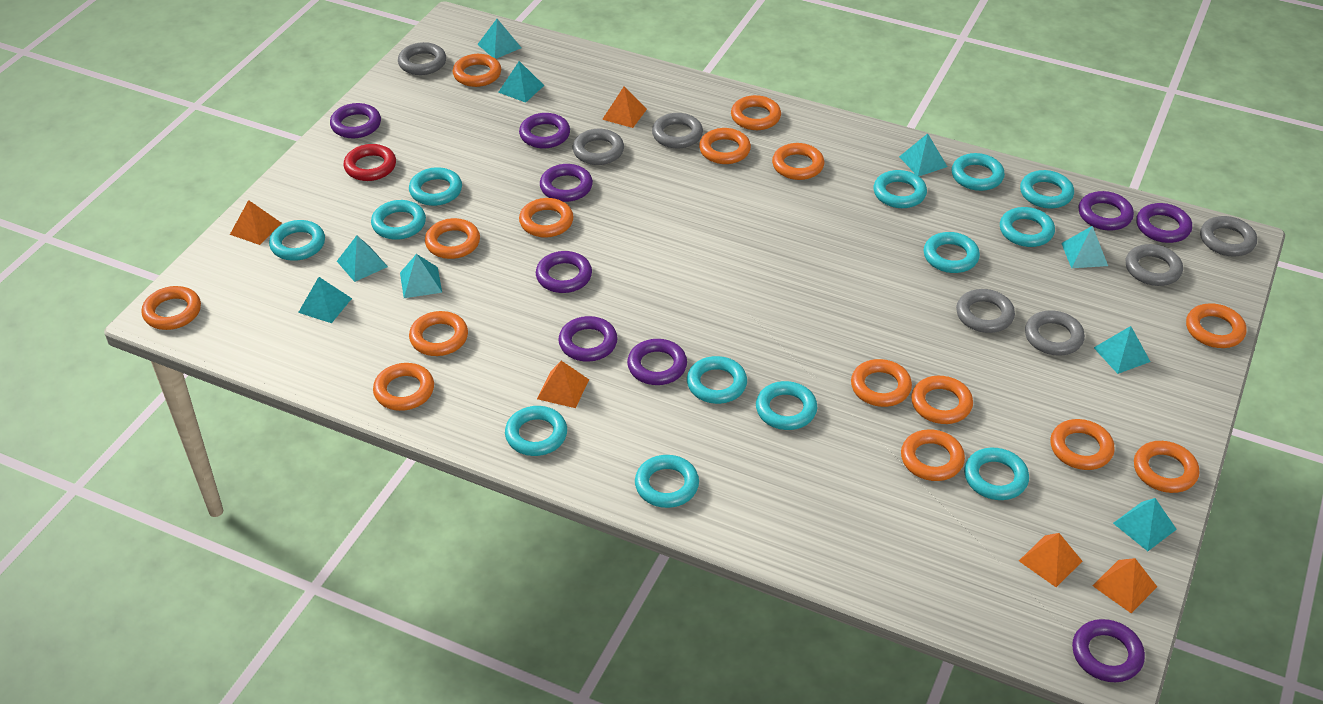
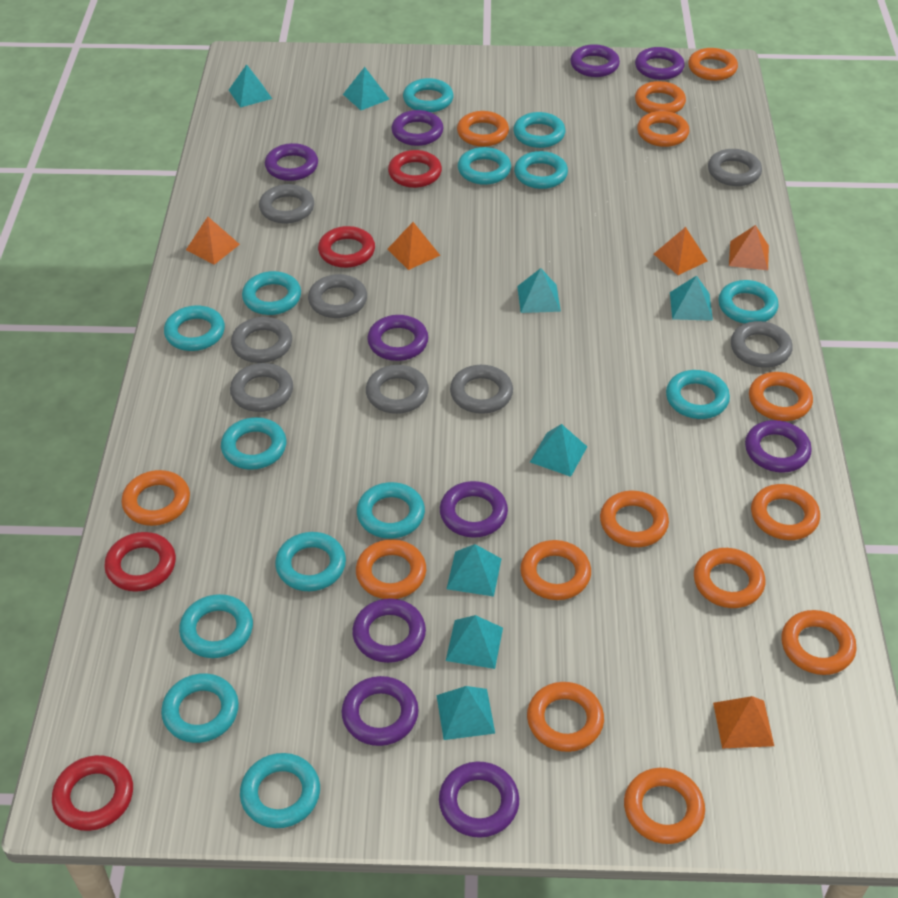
grey ring: [398,42,446,75] [573,129,624,165] [652,113,703,149] [956,289,1015,333] [1025,310,1085,356] [1126,244,1183,286] [1200,216,1257,257] = 7 -> [230,363,293,412] [231,317,292,363] [259,184,314,224] [308,274,367,318] [366,365,429,414] [450,365,513,414] [708,149,762,186] [731,321,793,368] = 8
orange ring: [142,286,201,330] [373,363,434,411] [409,311,468,356] [425,218,480,259] [453,54,501,87] [519,198,574,238] [699,128,751,164] [731,95,781,130] [772,143,824,180] [851,359,912,407] [901,429,965,481] [911,376,973,424] [1050,419,1115,470] [1134,441,1199,493] [1186,303,1246,348] = 15 -> [122,470,190,526] [356,539,426,599] [457,111,509,147] [520,540,591,600] [527,682,604,752] [600,491,669,547] [624,768,705,844] [635,81,686,113] [637,111,689,147] [688,48,738,81] [694,548,765,608] [749,372,813,421] [751,484,820,540] [781,610,857,675] = 14
purple ring: [330,103,381,138] [519,113,570,148] [536,251,592,293] [540,164,593,202] [558,316,618,362] [627,339,687,385] [1072,619,1145,682] [1079,191,1134,230] [1136,203,1192,243] = 9 -> [265,143,318,181] [341,676,419,746] [352,598,426,663] [367,315,428,361] [391,110,443,146] [439,761,519,838] [440,481,508,538] [570,44,620,77] [635,47,685,80] [745,420,812,473] = 10
red ring: [343,144,396,181] = 1 -> [52,755,133,831] [104,532,176,592] [318,226,375,268] [388,150,442,188] = 4
turquoise pyramid: [298,277,352,323] [337,236,388,282] [400,254,442,298] [477,19,521,59] [498,61,544,103] [899,133,947,176] [1061,226,1108,268] [1094,326,1150,374] [1113,498,1177,551] = 9 -> [229,64,272,108] [343,67,389,110] [436,686,495,740] [446,615,503,669] [447,544,501,597] [517,268,561,313] [530,424,587,477] [670,275,713,321] = 8
turquoise ring: [269,220,325,261] [371,200,426,240] [409,167,462,206] [505,406,567,456] [635,455,699,508] [687,356,747,404] [756,381,817,430] [874,170,927,208] [924,232,980,273] [951,153,1005,191] [964,448,1029,500] [1000,207,1055,247] [1020,170,1074,208] = 13 -> [161,673,239,743] [164,305,225,351] [179,594,253,658] [221,417,286,470] [240,753,320,828] [242,271,301,315] [275,532,346,591] [357,482,425,539] [403,78,454,112] [458,147,511,185] [513,112,566,148] [514,151,568,189] [666,370,730,419] [718,280,779,324] = 14

